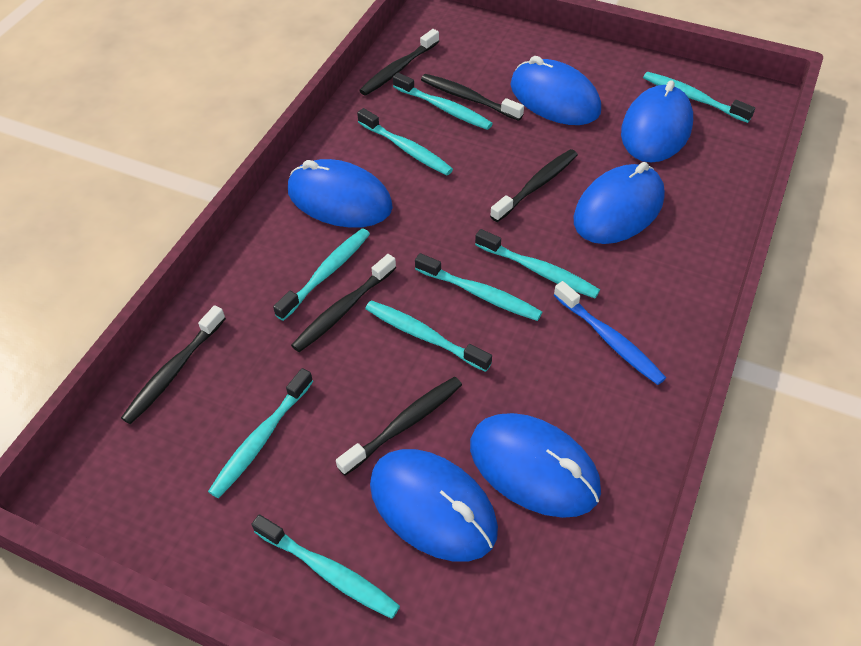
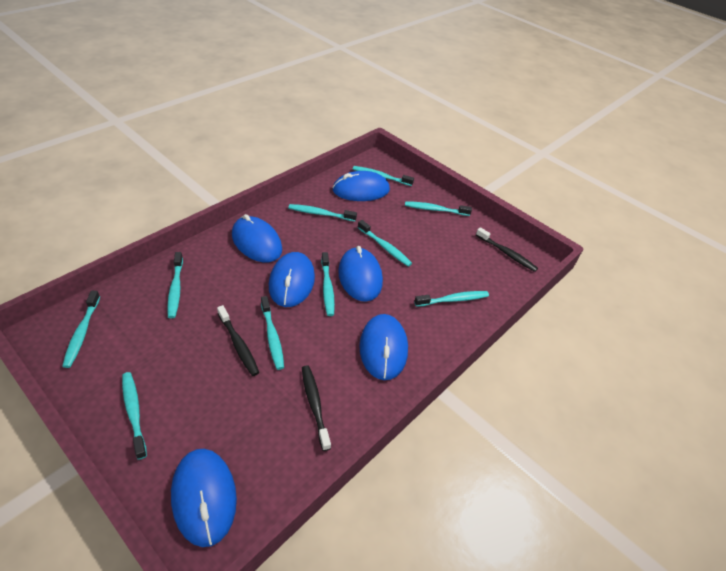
black toothbrush: [121,305,226,424] [291,254,396,352] [336,377,462,476] [359,29,439,96] [421,74,524,121] [490,149,578,222] = 6 -> [217,305,259,376] [302,365,331,451] [476,227,538,272] = 3
blue toothbrush: [554,281,666,385] = 1 -> none = 0
turquoise toothbrush: [208,368,313,498] [252,514,400,619] [273,228,370,321] [357,108,453,175] [365,300,492,372] [393,73,493,130] [415,253,542,321] [475,229,600,298] [643,72,755,123] = 9 -> [62,291,100,368] [122,372,147,460] [167,252,183,318] [261,296,284,370] [288,204,357,221] [321,252,335,316] [353,166,414,186] [358,220,412,266] [405,201,472,216] [414,291,489,307] = 10

